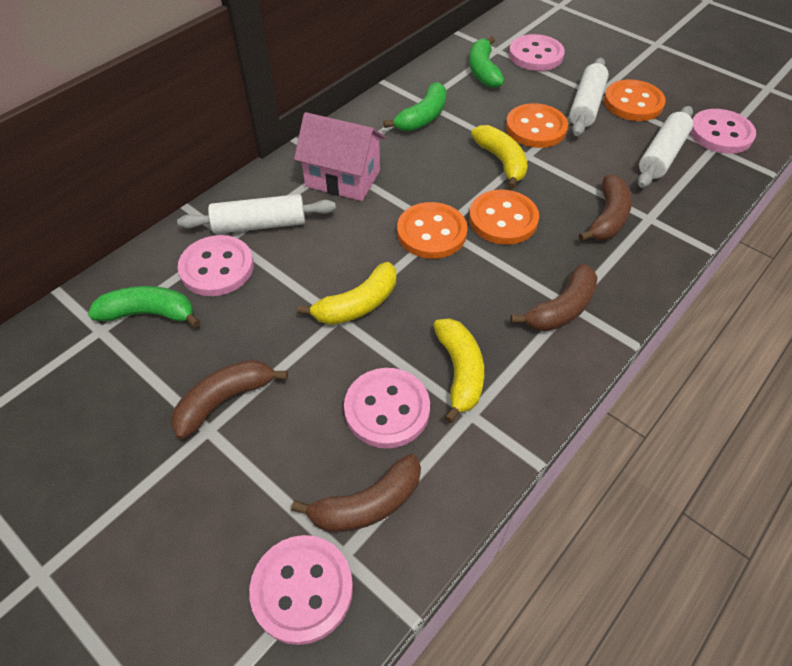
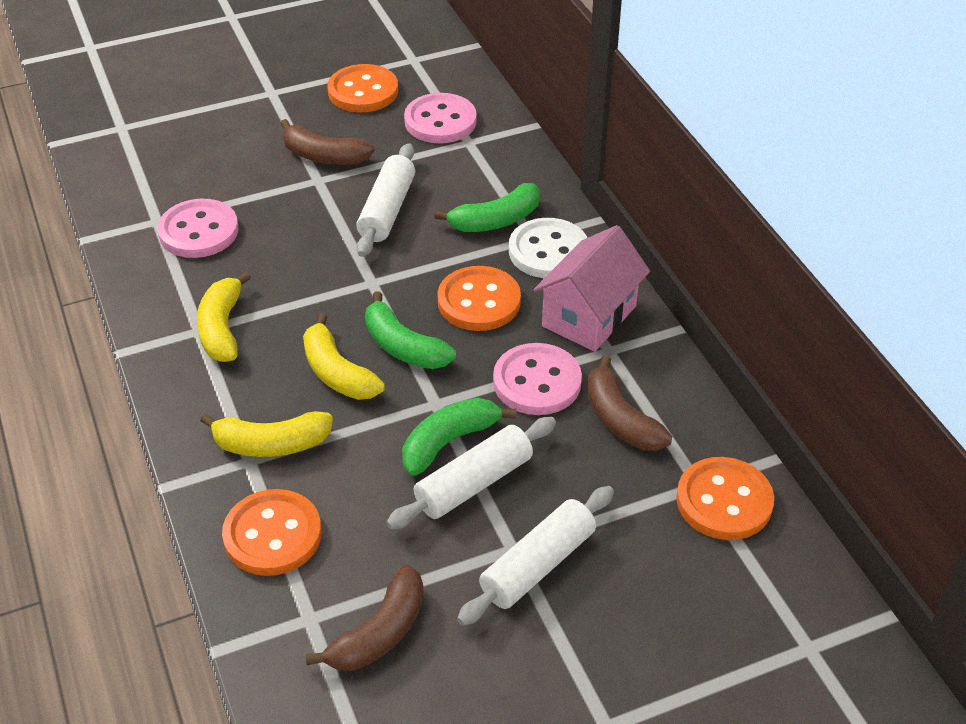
brown banana: [171,359,288,439] [291,454,421,532] [511,263,598,331] [579,175,632,241] = 4 -> [280,119,375,165] [306,565,424,671] [587,355,672,451] = 3
pink button: [178,235,254,296] [249,535,353,645] [344,368,430,449] [509,34,565,71] [690,109,756,154] = 5 -> [157,199,239,258] [404,93,477,143] [493,343,582,415] = 3
white button: none = 0 -> [509,218,587,278] = 1

